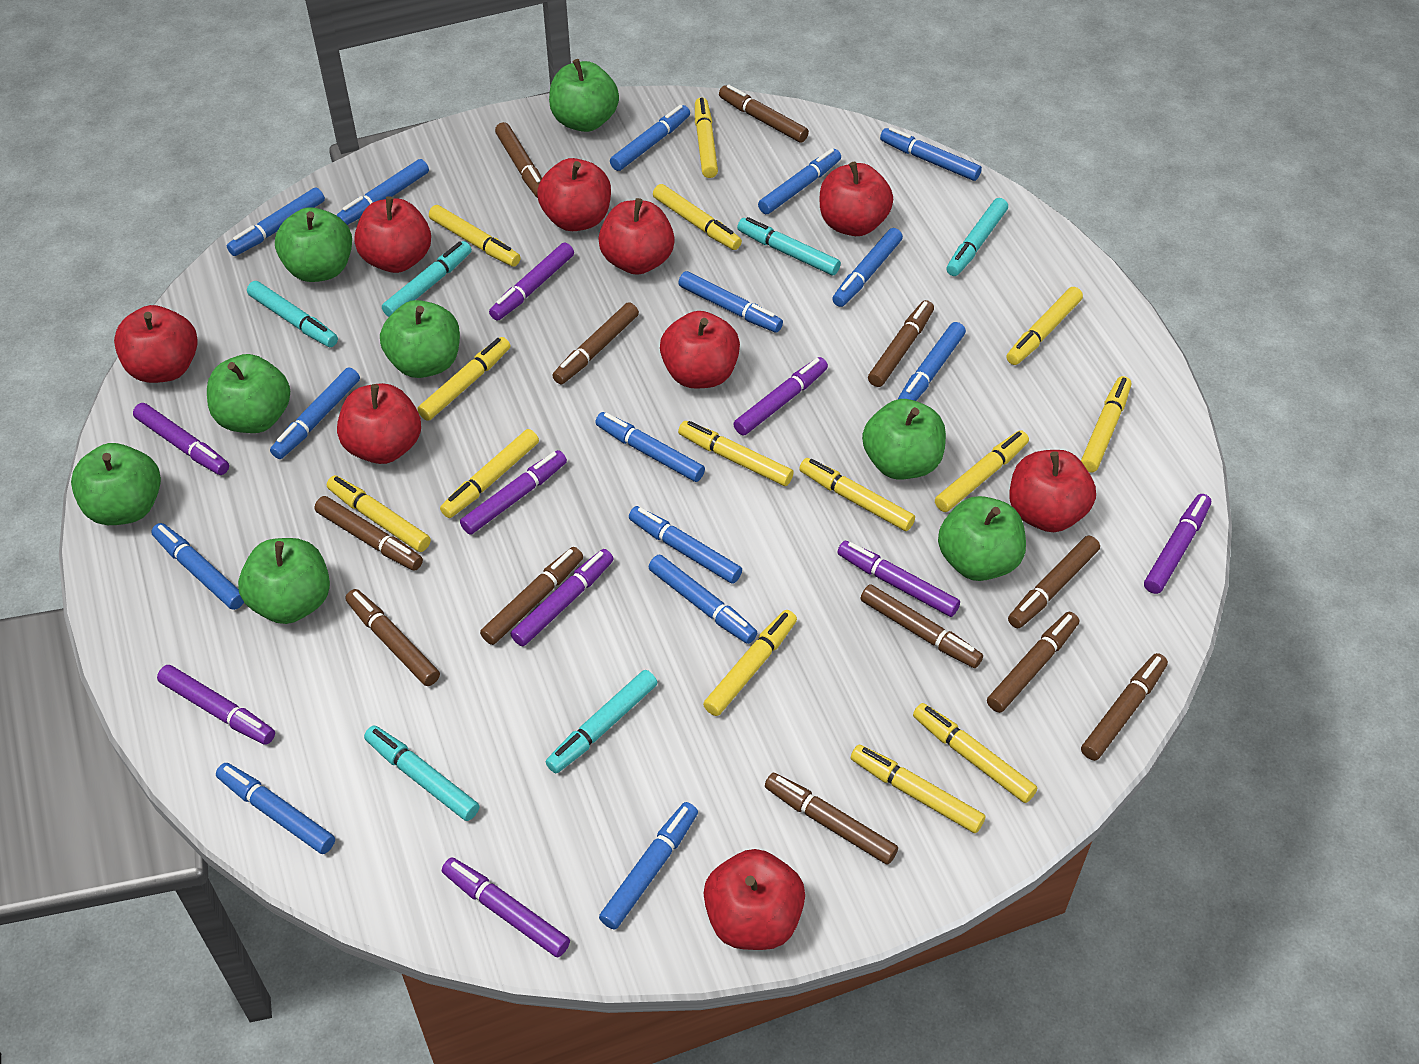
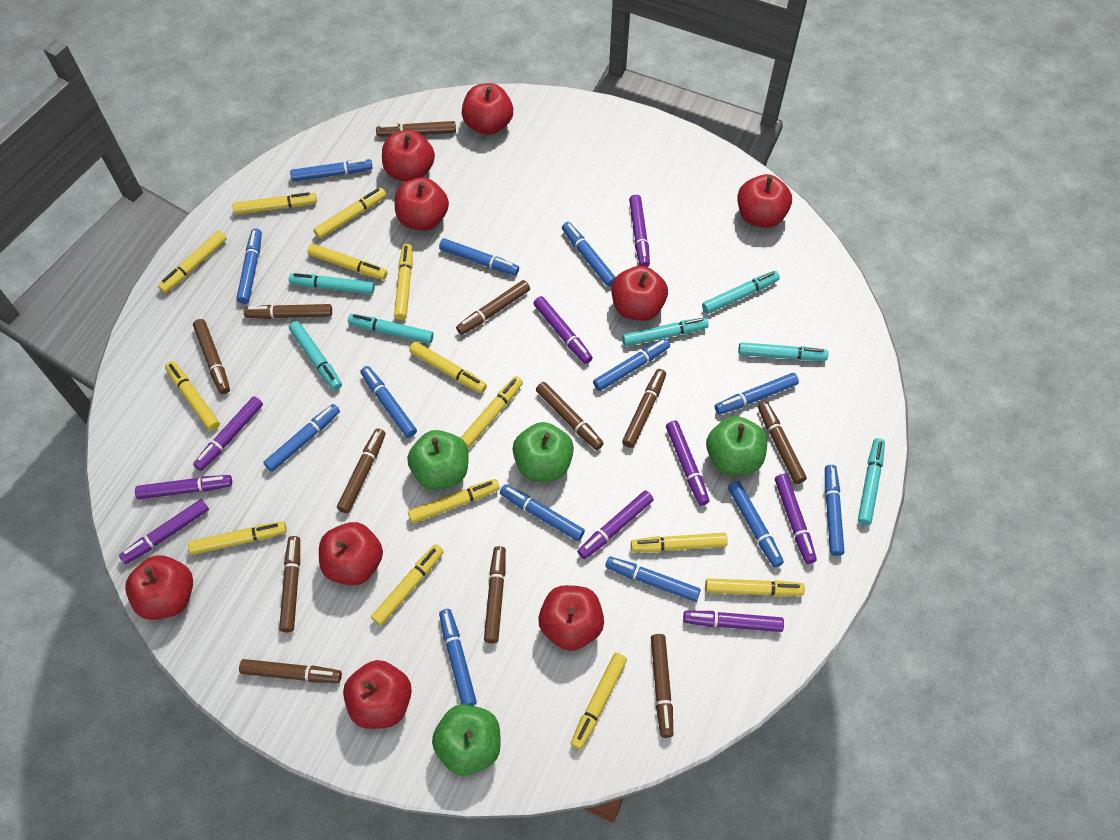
blue marker: [151,523,244,610] [216,763,335,854] [227,187,325,256] [270,367,360,459] [336,159,429,225] [595,412,705,482] [599,802,698,930] [610,105,690,171] [629,506,742,584] [649,555,757,644] [678,271,783,332] [758,148,841,214] [832,228,903,307] [880,127,982,181] [897,322,966,401] = 15 -> [237,229,262,304] [263,404,340,472] [290,159,373,182] [360,366,417,438] [439,238,519,275] [439,609,477,706] [500,484,585,541] [562,222,616,287] [593,338,670,391] [605,556,701,602] [715,373,799,415] [728,481,784,567] [825,465,844,556] = 13
green apple: [71,443,161,525] [207,354,290,433] [238,538,330,624] [275,207,352,282] [380,300,460,378] [549,59,619,132] [862,399,946,480] [938,496,1026,581] = 8 -> [407,430,469,490] [432,704,501,776] [513,422,574,481] [706,416,767,476] = 4
turquoise marker: [247,281,338,347] [364,726,479,821] [382,241,472,317] [546,670,657,773] [737,217,841,275] [946,198,1008,276] = 6 -> [289,273,375,294] [289,321,342,390] [348,314,434,344] [622,317,709,346] [702,271,780,314] [738,342,828,361] [858,438,885,525] = 7

